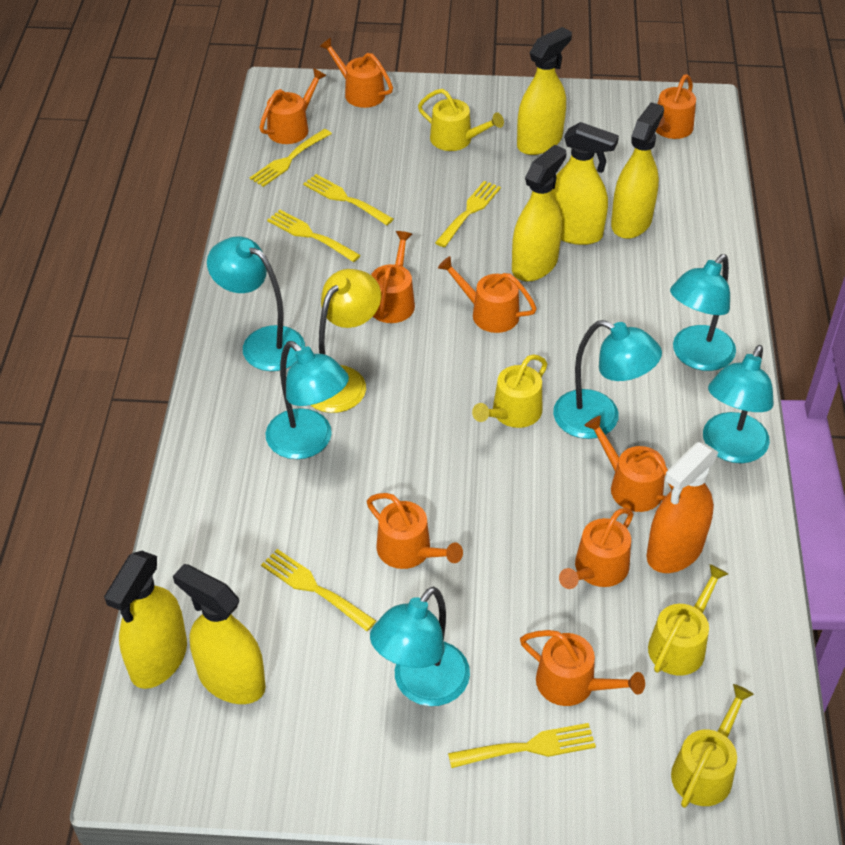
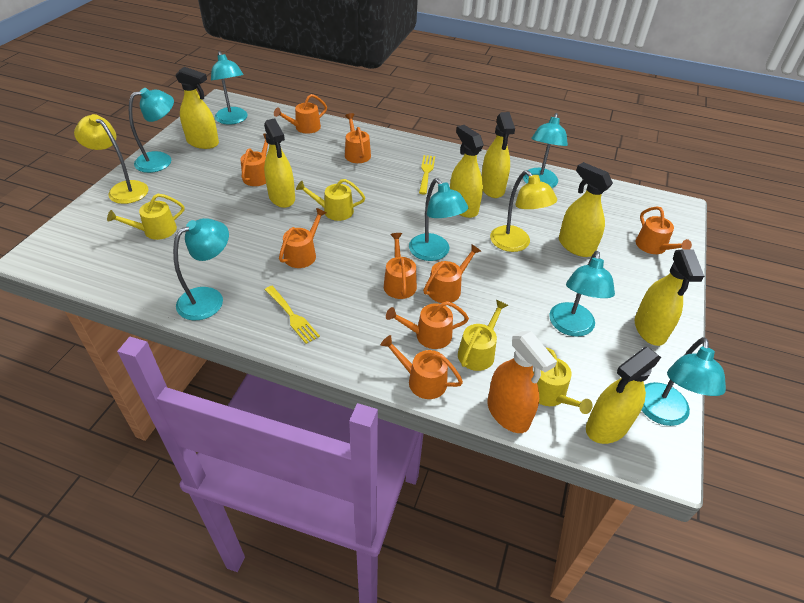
turquoise lamp: [207,236,305,371] [266,341,349,459] [370,587,470,706] [553,320,662,439] [670,254,736,371] [703,345,774,463] = 6 -> [129,88,174,173] [173,218,229,320] [211,51,248,125] [409,178,468,261] [523,113,568,188] [549,251,615,337] [642,337,726,426] = 7
yellow fork: [250,129,332,187] [261,549,376,631] [267,210,361,262] [303,174,394,225] [435,181,501,247] [448,723,596,768] = 6 -> [265,286,320,344] [419,155,435,194] = 2
yellow lamp: [310,269,381,413] = 1 -> [74,114,148,204] [490,170,557,252] = 2
yellow spray bottle: [104,551,187,689] [173,564,266,704] [512,145,567,282] [517,27,572,155] [551,122,619,245] [611,102,664,239] = 6 -> [175,67,219,149] [264,118,295,208] [450,125,484,218] [481,112,515,198] [559,162,613,257] [586,347,661,444] [635,249,704,346] = 7

